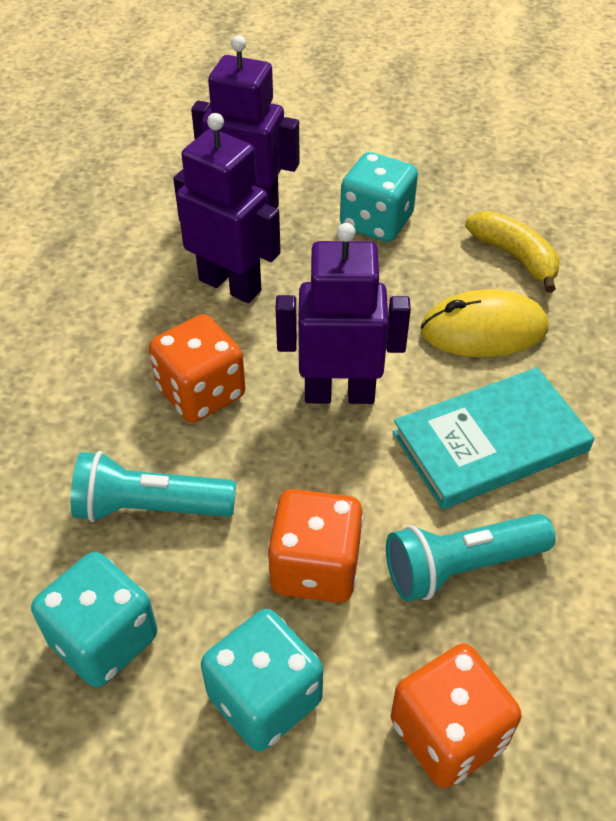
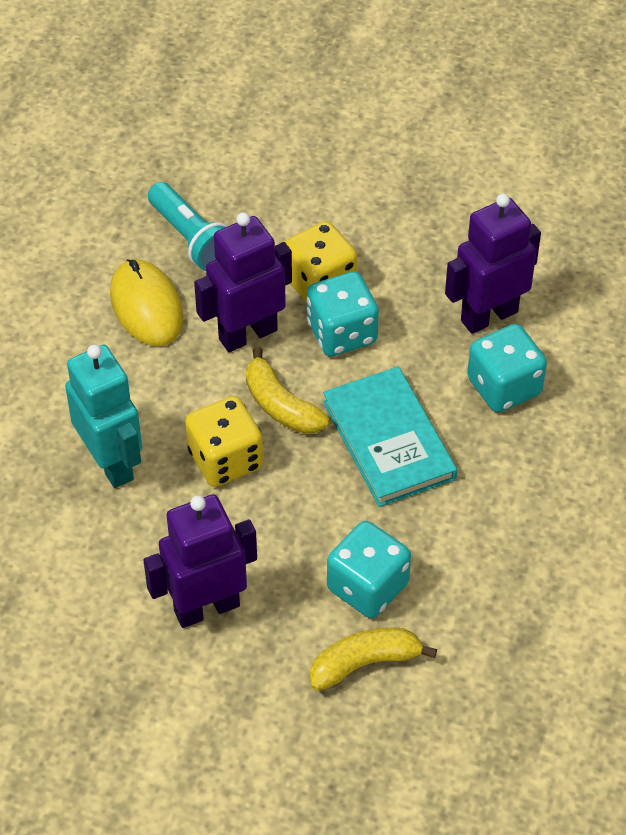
orange dice: [149,314,246,423] [267,489,363,603] [391,643,521,788] = 3 -> none = 0
turquoise flashlight: [71,451,236,522] [386,514,555,602] = 2 -> [148,182,228,271] = 1
turquoise robot: none = 0 -> [65,345,142,488] = 1
yellow banana: [465,211,560,292] = 1 -> [246,347,329,434] [310,627,437,691] = 2
yellow dice: none = 0 -> [185,396,263,487] [285,221,357,303] = 2

